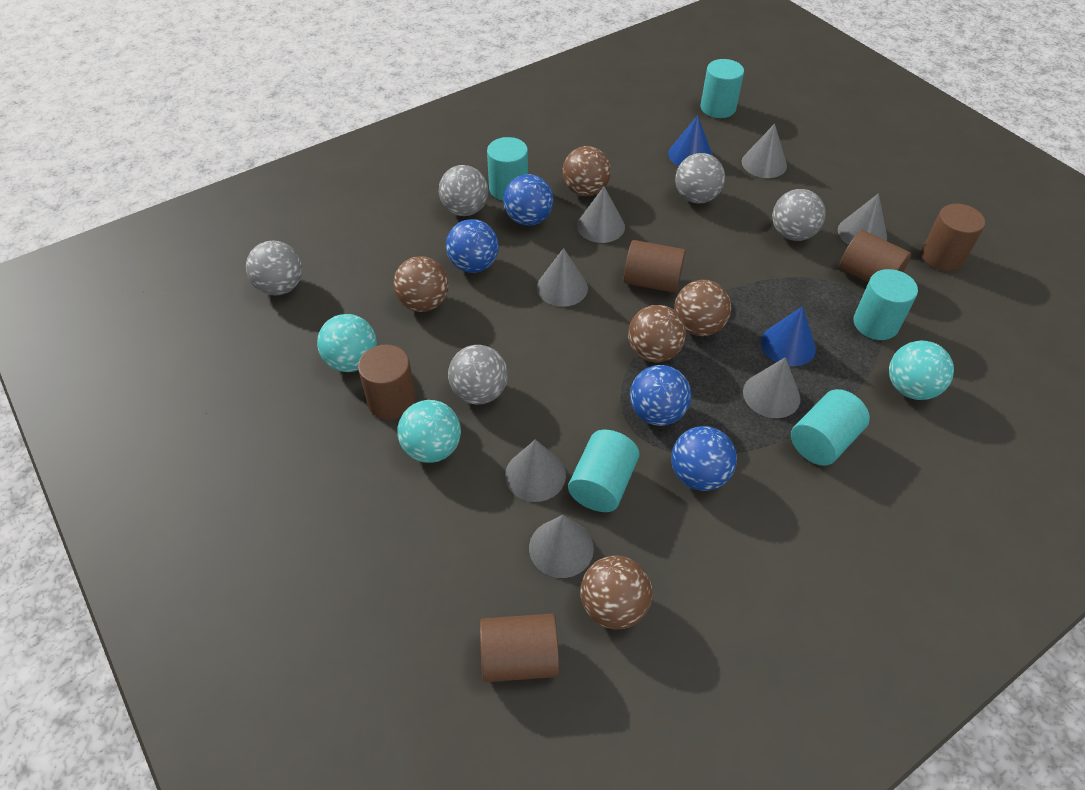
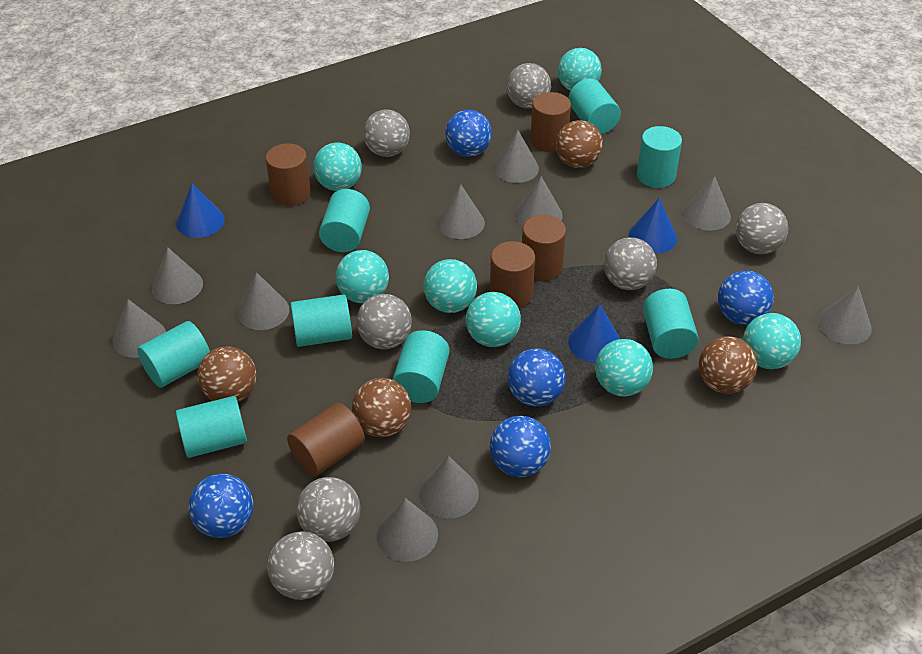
blue ball: [446,219,499,273] [503,174,553,226] [630,365,691,426] [671,426,737,491] = 4 -> [188,474,254,538] [445,110,492,157] [490,416,551,477] [508,348,566,407] [718,271,774,325] = 5
blue cone: [668,115,713,166] [761,306,816,366] = 2 -> [176,183,225,238] [568,304,620,363] [628,198,677,253] = 3
brown ball: [393,256,449,312] [562,146,611,196] [580,556,652,629] [628,305,686,362] [674,280,731,336] = 5 -> [198,346,256,402] [352,378,411,437] [556,120,603,168] [699,336,757,394] = 4
grey ball: [246,241,303,295] [439,165,489,216] [448,345,508,404] [675,153,725,203] [772,189,826,241] = 5 -> [267,531,334,600] [296,477,361,542] [356,294,412,349] [363,109,410,157] [507,63,551,109] [604,237,657,290] [736,203,788,254] = 7
grey cone: [505,439,566,502] [529,515,594,578] [537,248,588,307] [577,186,625,243] [742,124,787,178] [743,357,800,418] [838,193,887,245] = 7 -> [113,299,166,358] [152,247,203,304] [237,272,289,330] [377,498,438,562] [419,456,479,518] [437,184,485,239] [493,130,539,183] [515,176,563,226] [683,176,731,231] [818,286,872,344] = 10
turquoise ball: [317,314,377,372] [398,400,461,463] [889,341,954,400] = 3 -> [313,142,362,191] [336,250,389,303] [424,259,477,313] [466,292,521,347] [558,48,602,91] [595,339,653,396] [743,313,801,369] = 7
turquoise cylinder: [487,137,528,201] [568,430,640,512] [701,59,744,118] [791,389,870,466] [853,269,918,340] = 5 -> [137,321,210,388] [176,396,247,458] [291,294,352,347] [319,189,370,252] [392,330,450,403] [568,79,621,134] [637,126,682,188] [643,289,699,359] = 8

